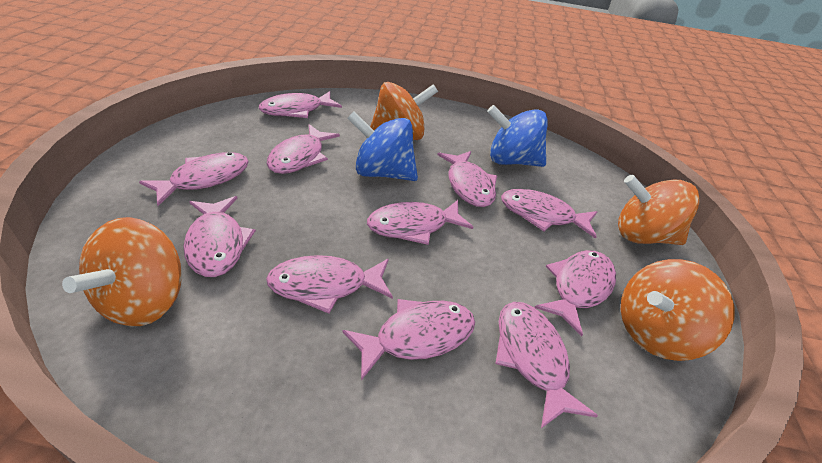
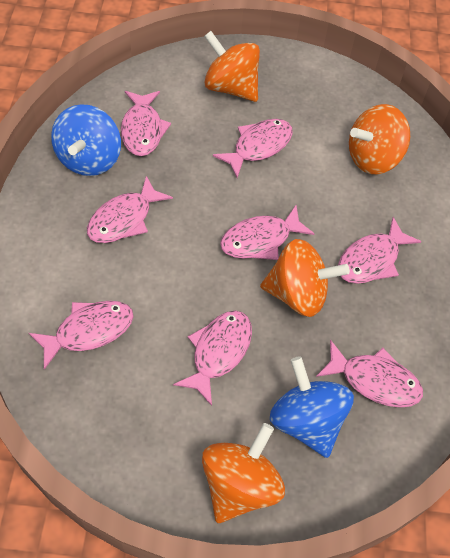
pink fish: [139,152,249,206] [183,196,256,277] [259,91,342,118] [266,255,393,314] [267,124,340,174] [342,299,475,380] [367,200,473,245] [437,151,497,207] [495,302,598,428] [501,189,597,239] [534,250,616,337] = 11 -> [29,301,134,370] [87,176,173,243] [121,91,171,156] [173,311,252,406] [213,119,293,178] [220,205,314,260] [316,340,423,408] [338,217,422,284] = 8

